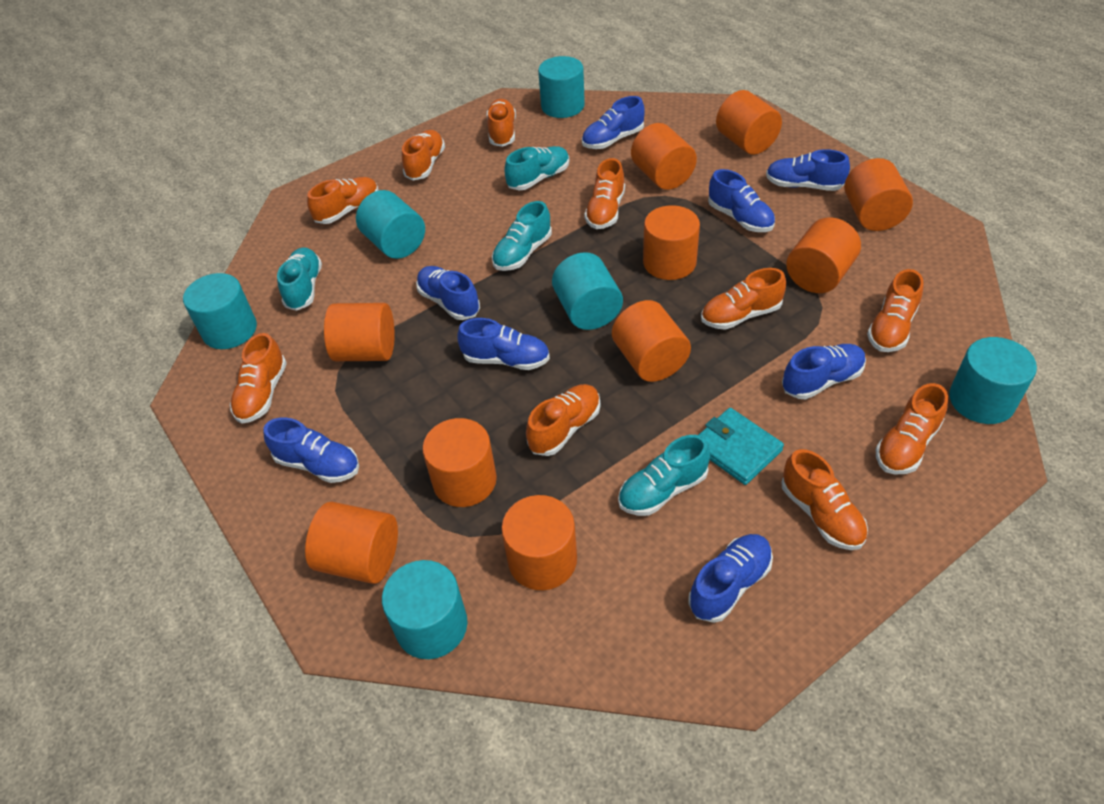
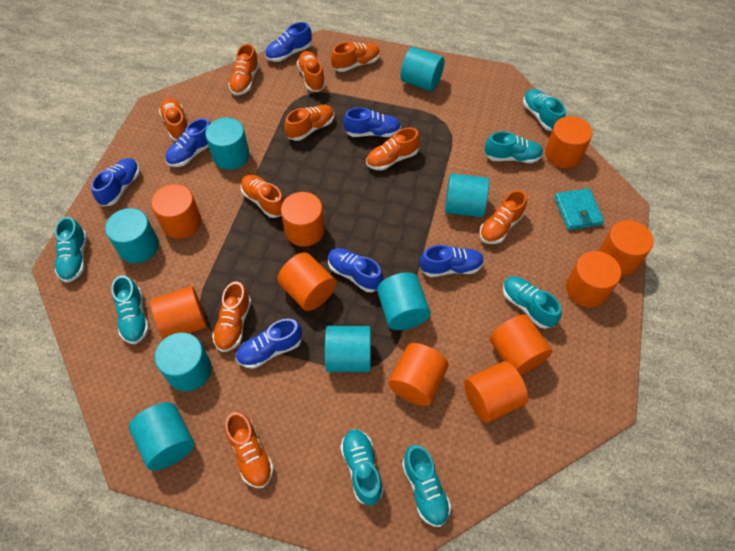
blue shoe: [263,418,359,483] [416,266,480,320] [458,318,550,370] [582,96,644,149] [688,534,773,623] [708,169,775,232] [766,149,850,191] [782,344,866,399] = 8 -> [91,158,140,206] [165,118,211,167] [236,319,302,369] [265,22,312,62] [328,248,383,292] [343,107,401,137] [420,245,484,277] = 7
turquoise cylinder: [183,273,257,349] [356,190,425,259] [382,560,467,659] [538,56,585,118] [552,252,623,330] [949,337,1037,424] = 6 -> [105,208,159,263] [129,402,194,471] [155,332,212,391] [205,118,250,170] [325,326,371,372] [377,272,431,330] [400,47,444,91] [445,174,489,217] = 8
turquoise shoe: [277,247,322,311] [492,201,552,271] [505,146,570,190] [618,435,710,516] = 4 -> [55,217,87,283] [111,275,149,344] [340,429,383,505] [402,445,451,527] [484,131,543,163] [503,276,562,329] [523,89,565,131] = 7

